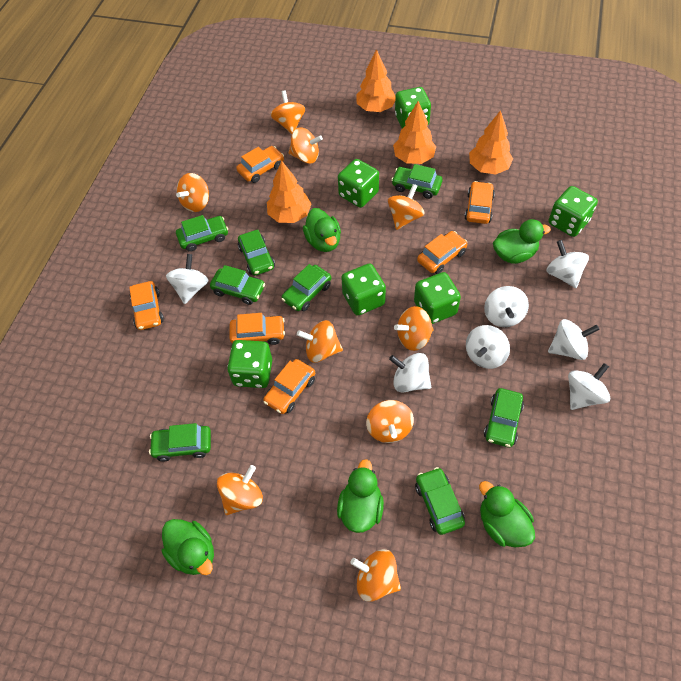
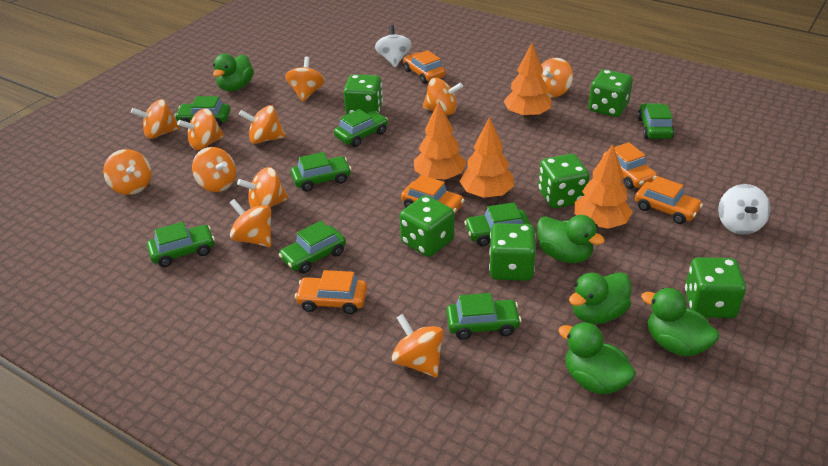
orange car: [129,281,164,330] [229,313,285,345] [236,146,284,183] [263,359,315,414] [417,231,468,274] [464,181,495,224] = 6 -> [295,270,367,314] [401,175,464,215] [403,50,446,84] [602,142,657,189] [635,176,703,224] = 5
orange spinning top: [176,173,209,212] [217,465,263,515] [271,90,305,134] [289,127,323,164] [297,320,343,363] [350,549,401,602] [366,400,414,443] [388,184,425,230] [394,306,433,351] = 9 -> [103,149,152,195] [131,99,180,139] [177,108,225,150] [192,147,236,192] [230,199,271,247] [237,167,289,208] [239,105,286,144] [285,56,325,102] [392,314,444,377] [423,78,463,115] [541,58,573,98] = 11
white spinning top: [166,254,209,304] [389,353,431,393] [466,325,510,369] [484,286,529,327] [547,240,589,288] [548,319,600,360] [568,363,610,410] = 7 -> [375,25,412,67] [718,184,770,235] = 2

